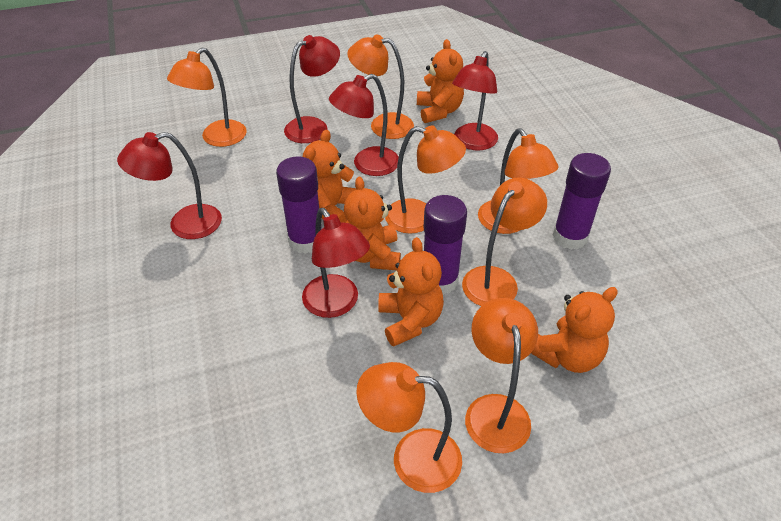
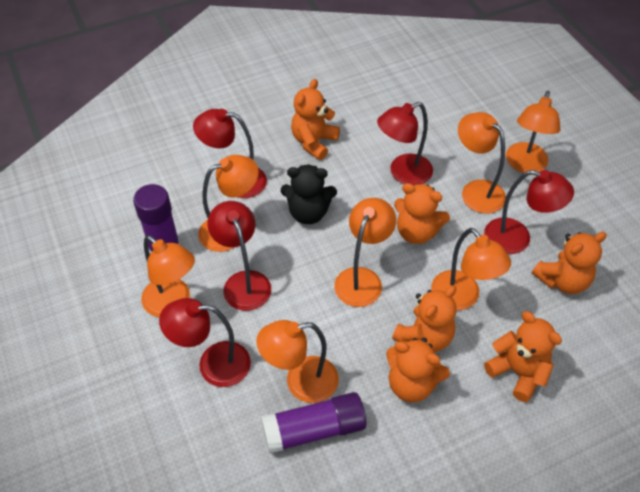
black teddy bear: none = 0 -> [281,164,337,224] = 1
orange teddy bear: [303,130,356,223] [344,177,401,271] [378,237,444,347] [417,39,464,123] [531,287,618,373] = 5 -> [291,79,340,160] [386,338,450,402] [392,286,457,352] [394,183,450,244] [484,311,562,402] [532,232,607,294] = 6
purple glue stick: [276,157,322,254] [424,195,467,295] [552,153,611,250] = 3 -> [133,184,180,254] [261,392,366,454] = 2

